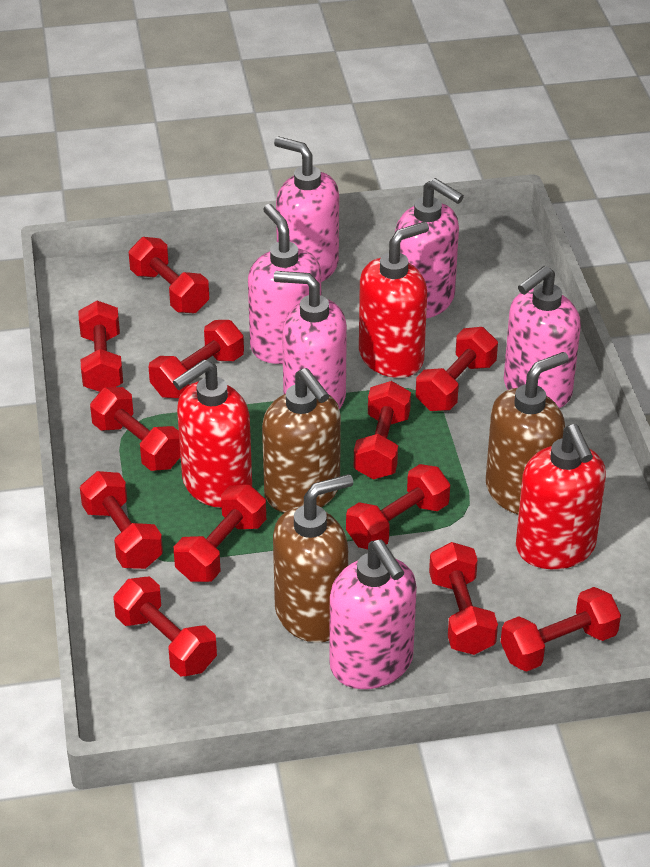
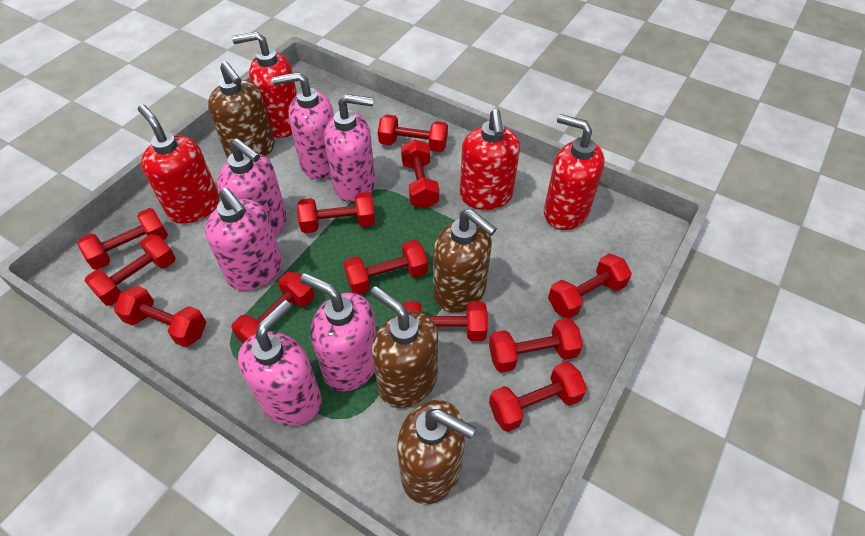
brown soap dispenser: [262,368,341,513] [273,474,353,643] [486,352,569,515] = 3 -> [208,62,275,158] [370,286,438,408] [397,400,476,504] [433,209,497,313] = 4
red soap dispenser: [173,359,252,508] [359,222,429,378] [516,424,606,569] = 3 -> [138,105,219,224] [232,31,297,138] [460,109,520,210] [544,114,605,230] = 4

